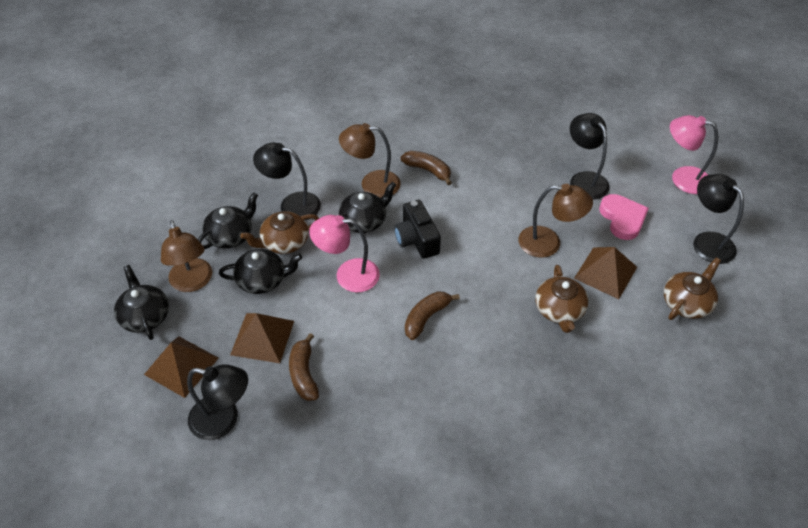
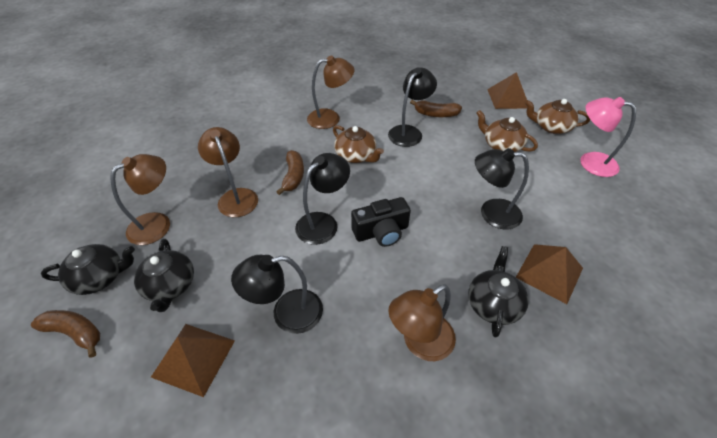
black teapot: [114,265,169,340] [198,192,258,249] [219,249,302,294] [339,181,396,233] = 4 -> [41,244,135,295] [134,239,194,312] [468,246,529,338] = 3
brown lamp: [161,220,212,292] [339,123,401,198] [519,184,593,258] = 3 -> [110,154,170,245] [198,127,258,217] [307,56,355,129] [388,284,456,361] = 4
pink heart: [599,194,649,240] = 1 -> none = 0
pink lamp: [309,215,380,292] [670,115,718,194] = 2 -> [580,97,636,177] = 1

